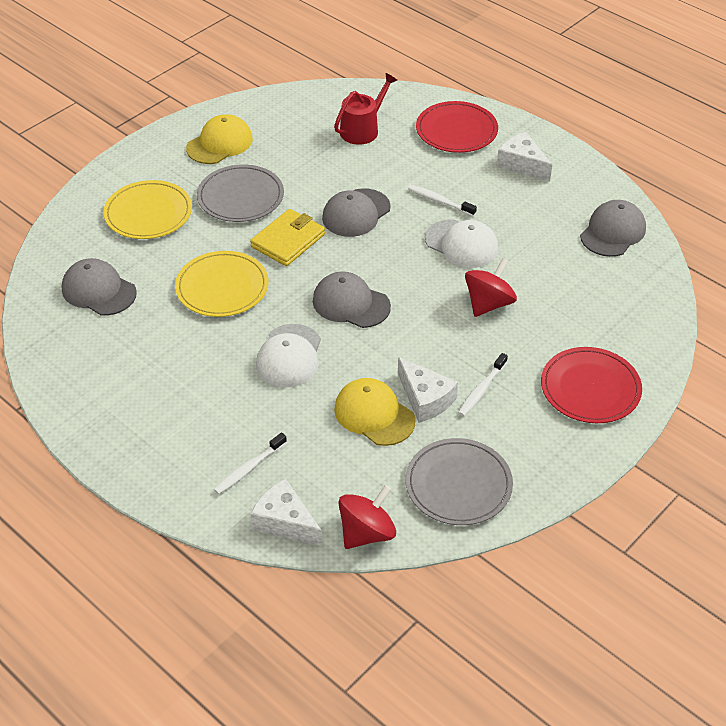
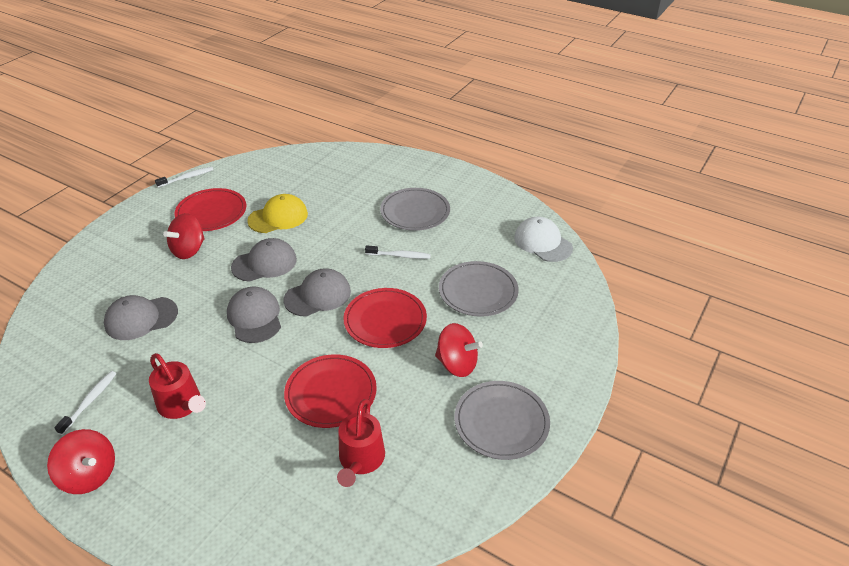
grey plate: [197,164,284,222] [406,438,513,525] = 2 -> [380,188,450,231] [439,261,519,317] [454,381,550,460] = 3
red plate: [416,101,498,153] [541,347,642,423] = 2 -> [174,188,246,231] [284,354,377,428] [343,288,427,348] = 3
red spinning top: [339,485,396,549] [465,258,517,317] = 2 -> [47,429,115,494] [163,213,205,259] [435,323,483,377] = 3
red watering can: [334,73,397,145] = 1 -> [149,353,206,419] [337,399,385,487] = 2
white cap: [256,324,321,387] [425,220,499,268] = 2 -> [514,217,573,262] = 1
white cheese: [250,478,322,546] [398,357,458,423] [497,132,552,182] = 3 -> none = 0
yellow cap: [186,114,253,164] [334,378,416,446] = 2 -> [247,194,308,233] = 1
yellow plate: [103,180,192,239] [175,251,269,317] = 2 -> none = 0
yellow wallet: [250,209,325,266] = 1 -> none = 0

